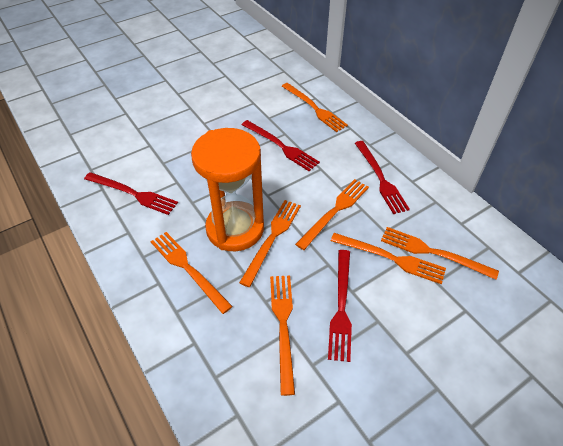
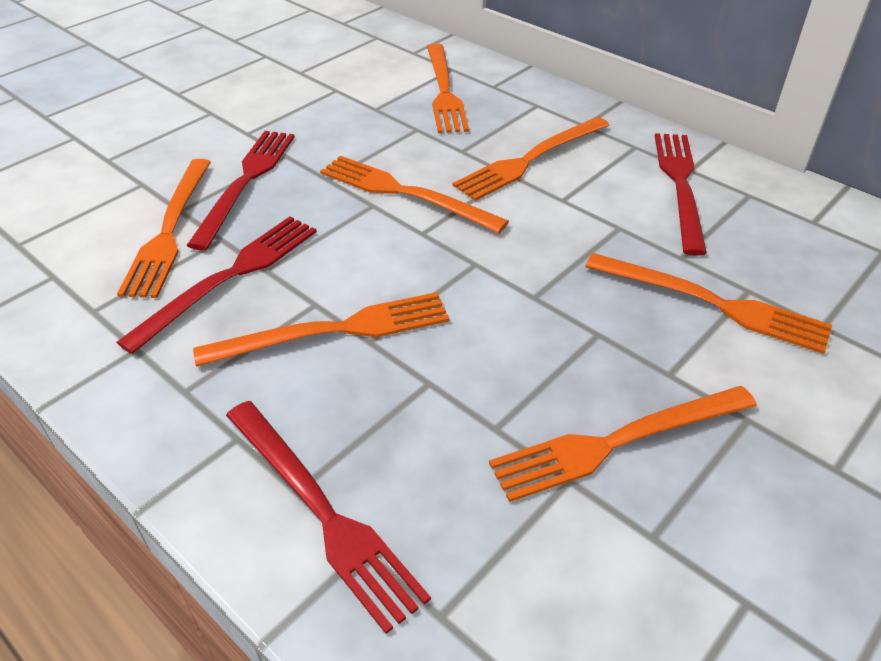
orange hourglass: [191,128,264,251] = 1 -> none = 0

